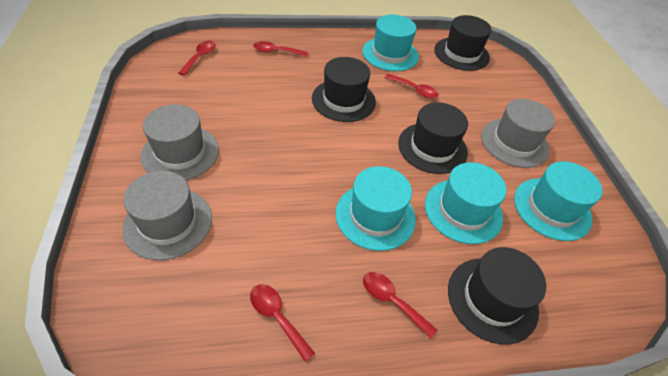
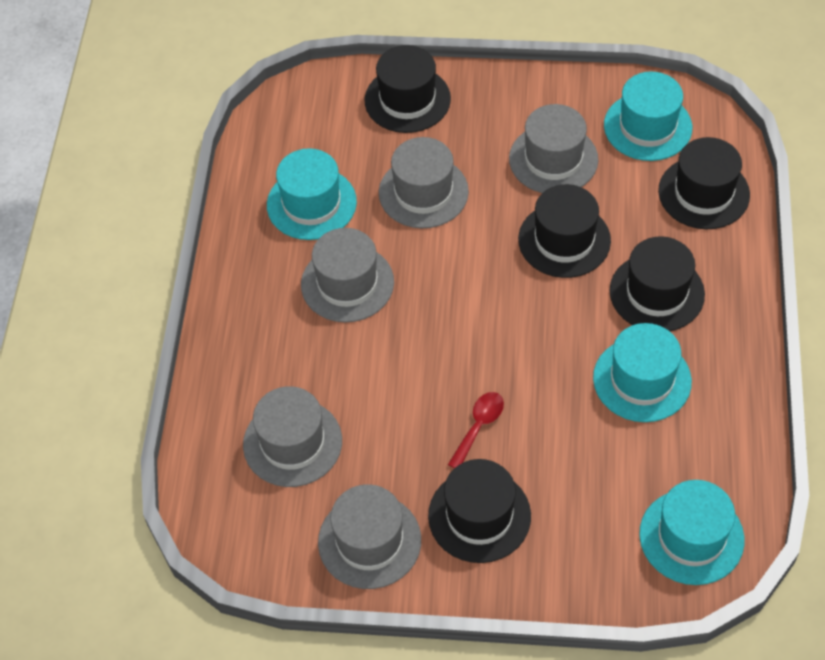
black hat: [312,57,376,122] [398,102,468,174] [434,15,492,71] [448,247,546,344] = 4 -> [365,45,451,133] [428,459,531,563] [518,184,611,278] [609,236,705,331] [658,137,750,229] = 5
grey hat: [122,171,212,260] [141,104,219,180] [481,99,555,168] = 3 -> [243,386,342,487] [301,228,394,322] [318,484,421,589] [379,137,469,228] [509,104,598,193] = 5
red spoon: [179,41,216,76] [250,284,315,362] [253,41,308,57] [363,272,437,339] [385,74,439,98] = 5 -> [448,392,504,468] = 1

